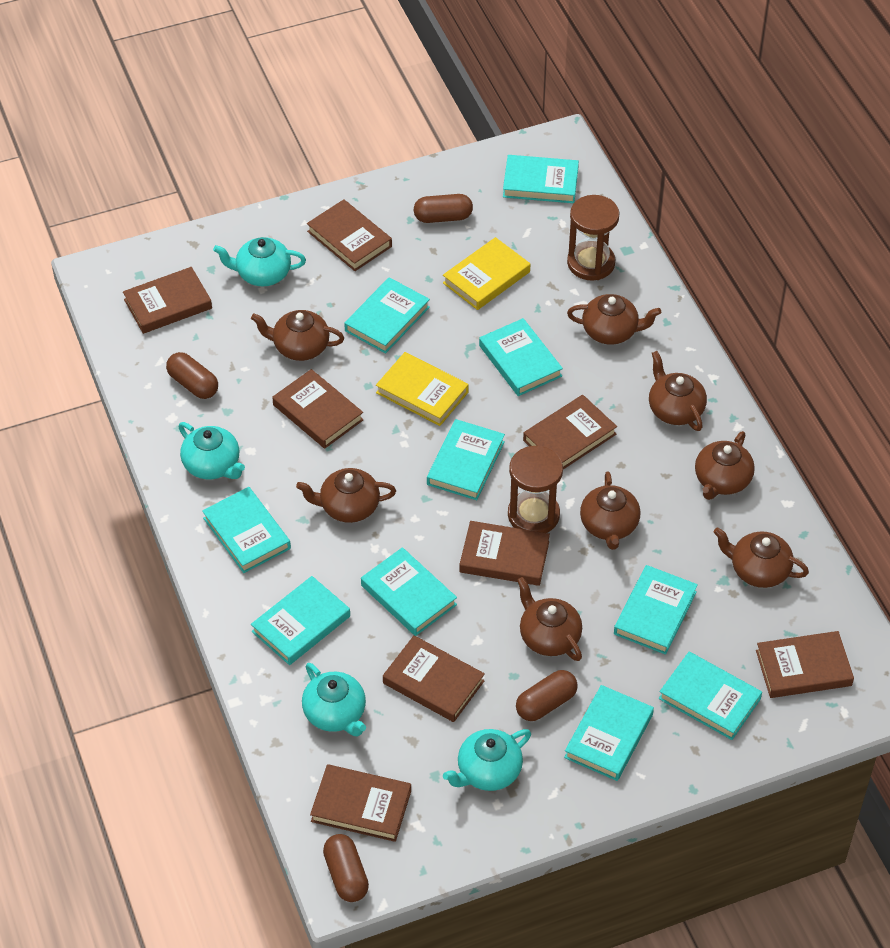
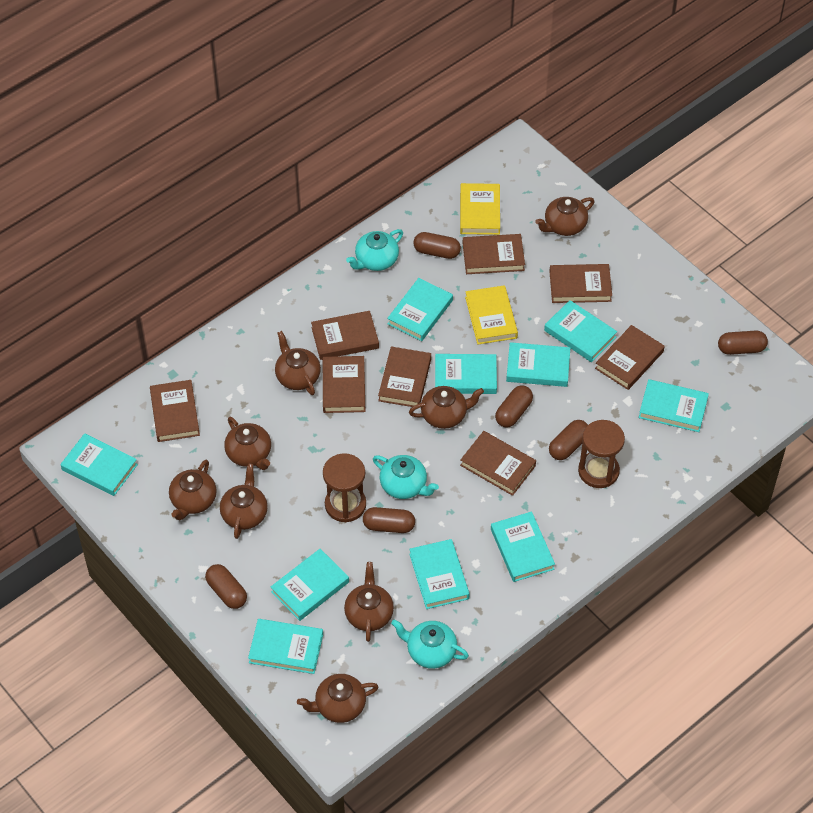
brown capsule: [166,352,218,399] [323,834,369,902] [414,194,473,223] [516,670,578,721] = 4 -> [205,564,247,609] [363,507,415,533] [413,232,461,259] [495,385,533,427] [549,420,588,460] [718,331,768,355] = 6
turquoise teapot: [179,422,245,479] [213,237,306,287] [302,663,366,737] [443,729,531,791] = 4 -> [346,229,403,271] [373,455,439,499] [391,620,469,669] = 3

